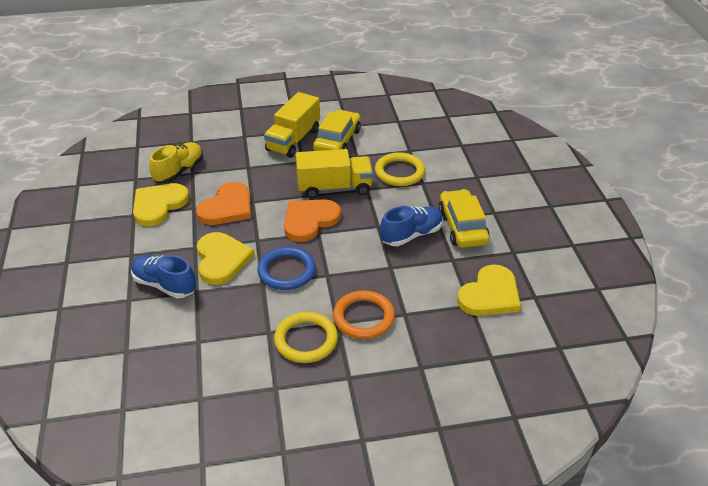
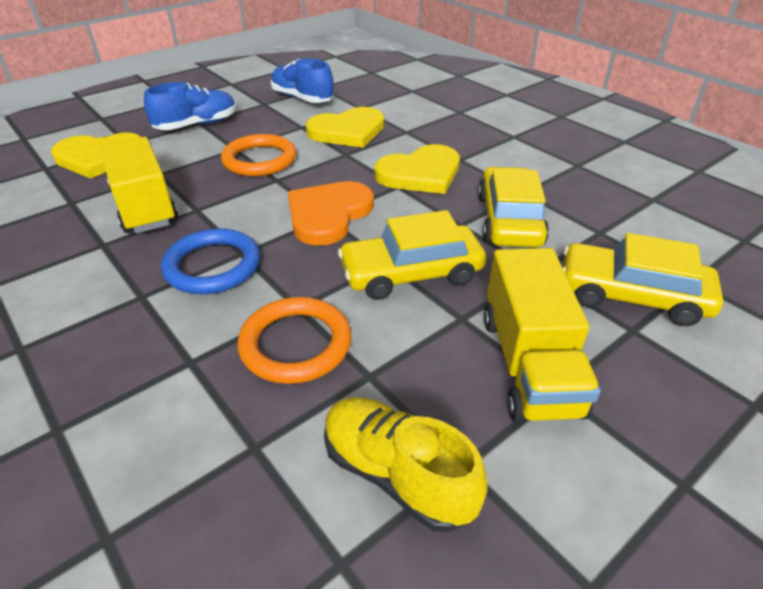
orange heart: [196,182,251,225] [284,199,341,242] = 2 -> [288,181,374,246] = 1
orange ring: [333,290,395,339] = 1 -> [221,134,296,176] [237,297,352,384] = 2
yellow car: [313,110,361,151] [438,189,490,248] = 2 -> [338,210,486,300] [478,167,549,247] [563,233,723,326] = 3
yellow ring: [274,312,338,363] [375,152,425,186] = 2 -> none = 0

